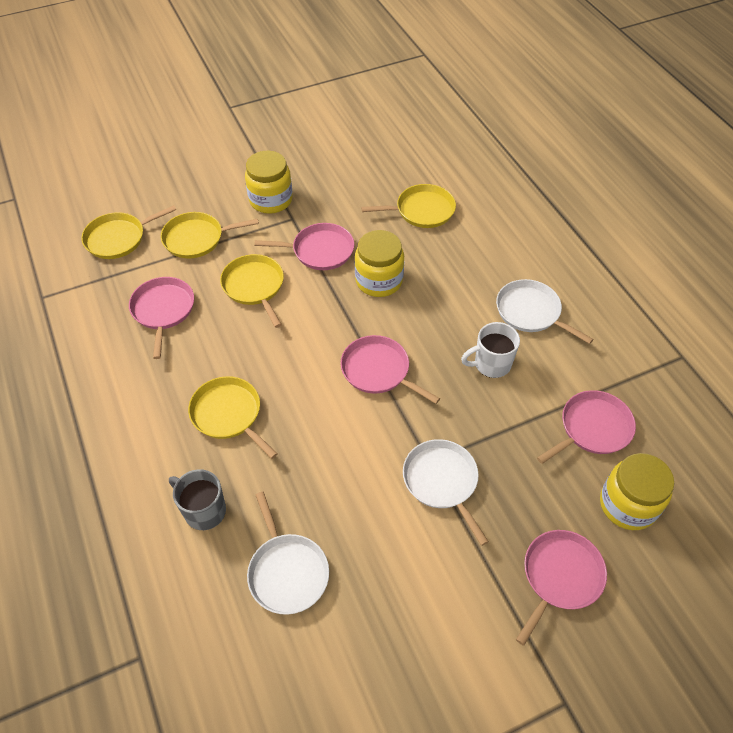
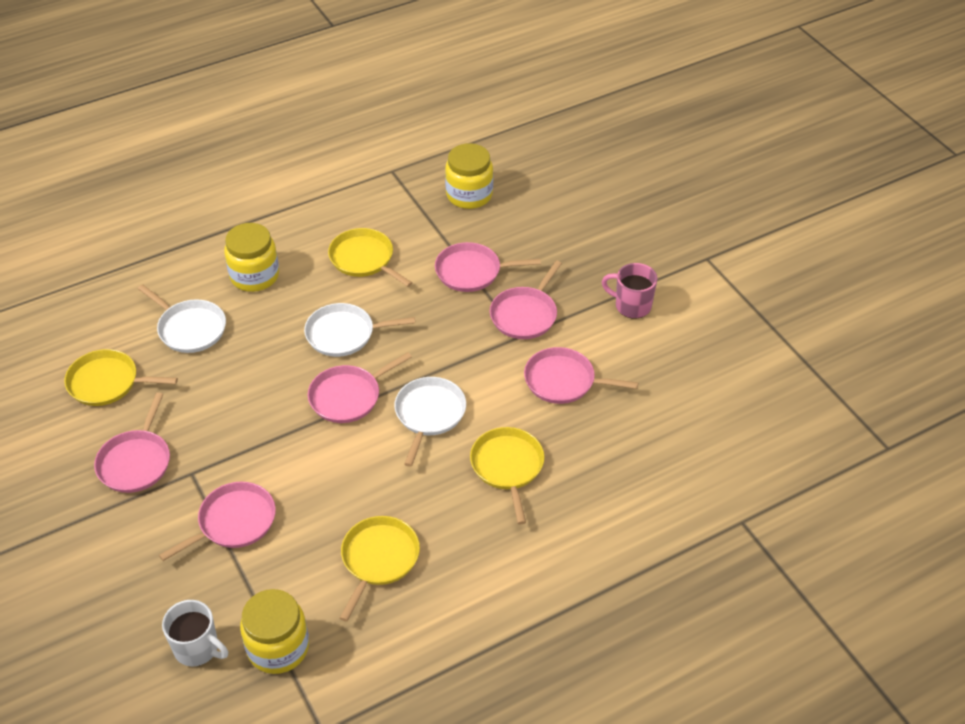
grey mug: [169,469,226,530] = 1 -> none = 0
pink mug: none = 0 -> [602,263,657,319] = 1
pink pan: [129,277,194,359] [254,223,354,270] [340,335,440,404] [516,530,607,646] [537,390,636,464] = 5 -> [94,392,170,493] [159,482,276,561] [308,352,412,423] [435,242,541,292] [490,260,562,339] [524,347,638,404] = 6
yellow pan: [81,205,176,259] [161,212,259,259] [188,376,278,459] [220,254,284,328] [361,184,456,228] = 5 -> [64,349,178,406] [328,228,412,287] [340,516,420,622] [470,427,544,525] = 4

